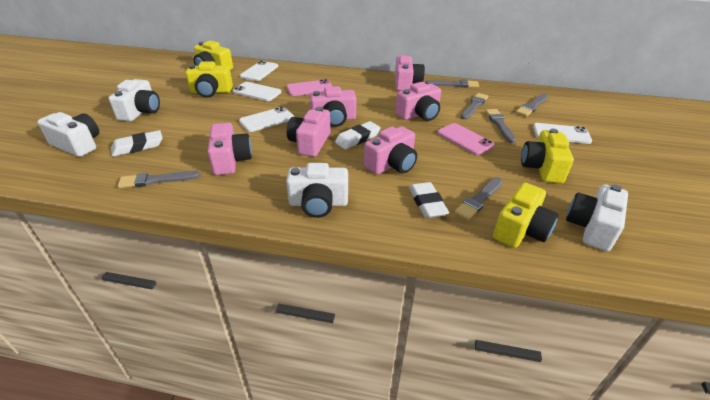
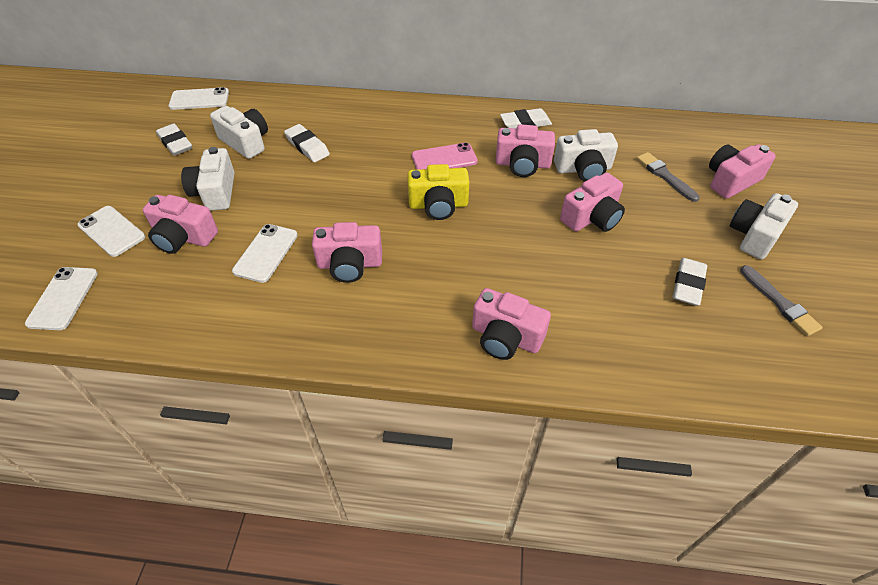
grey brush: [118,171,201,188] [425,80,479,88] [454,177,503,220] [461,93,488,120] [485,109,516,143] [516,94,548,117] = 6 -> [636,152,700,202] [740,265,823,336] = 2
pink phone: [287,79,333,96] [437,123,494,155] = 2 -> [412,142,478,170] = 1
white eraser: [111,130,162,156] [335,121,381,149] [409,182,449,218] = 3 -> [156,124,192,156] [284,124,330,162] [500,108,552,129] [673,258,707,306] = 4
yellow camera: [186,61,233,98] [194,41,233,70] [493,183,559,248] [521,129,574,183] = 4 -> [407,164,469,220] = 1

